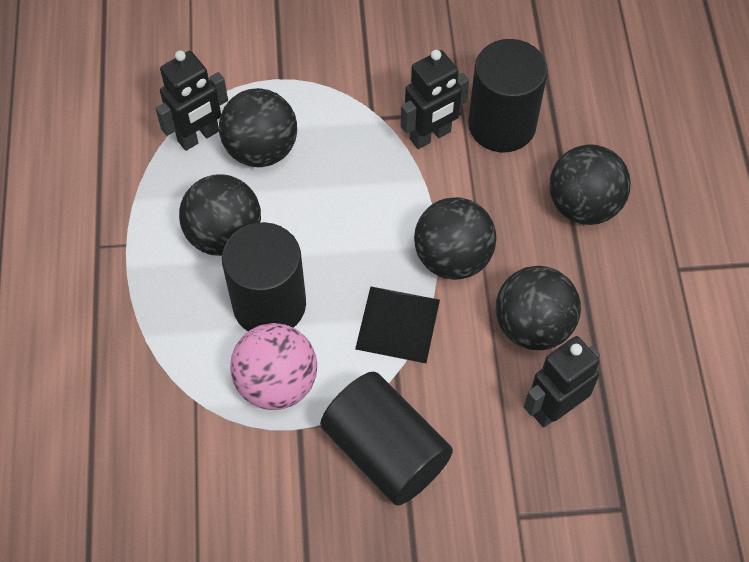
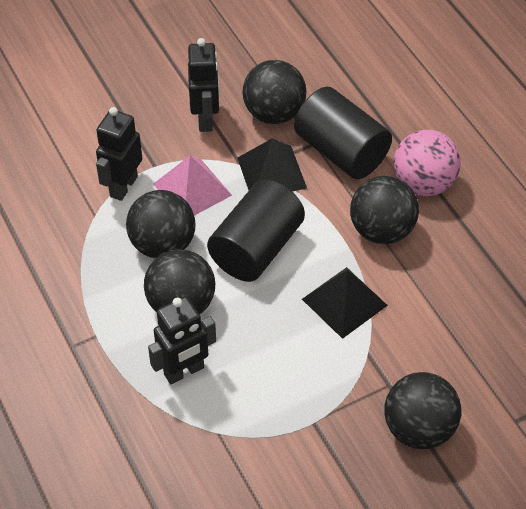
black cylinder: [222,222,306,331] [320,372,453,506] [468,39,548,152] = 3 -> [207,179,305,282] [294,87,392,179] = 2
black pyramid: [355,286,440,363] = 1 -> [238,138,307,192] [302,267,388,339] = 2
pink pyramid: none = 0 -> [153,155,232,216] = 1

